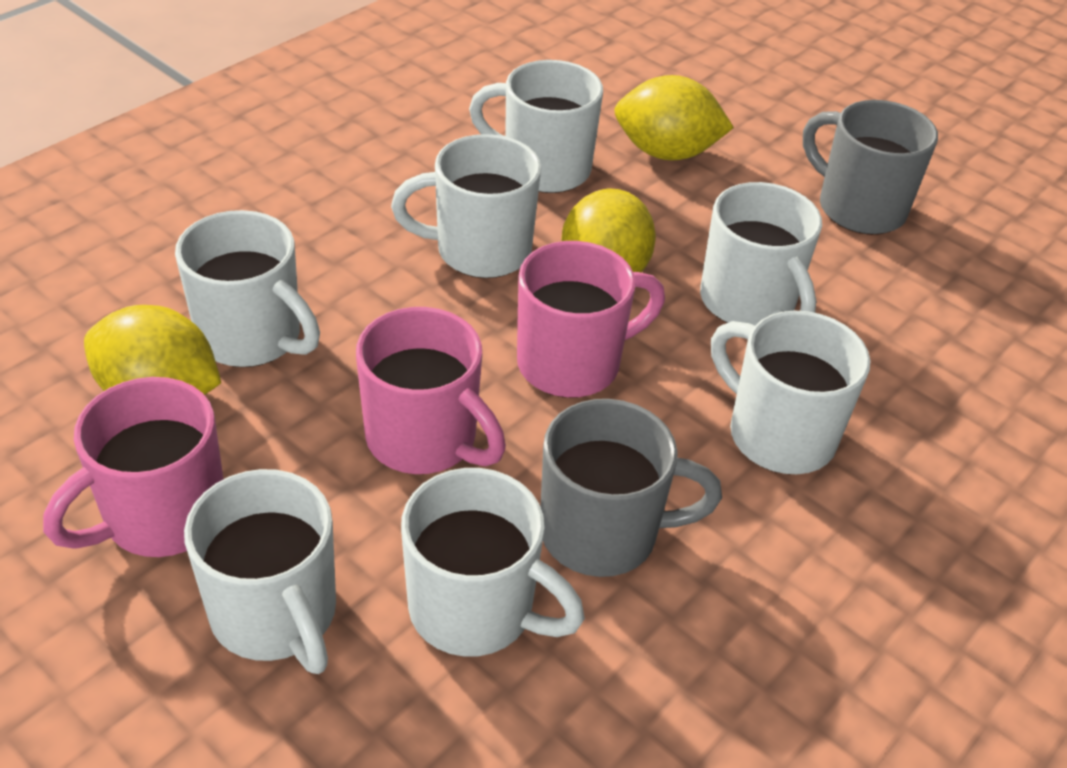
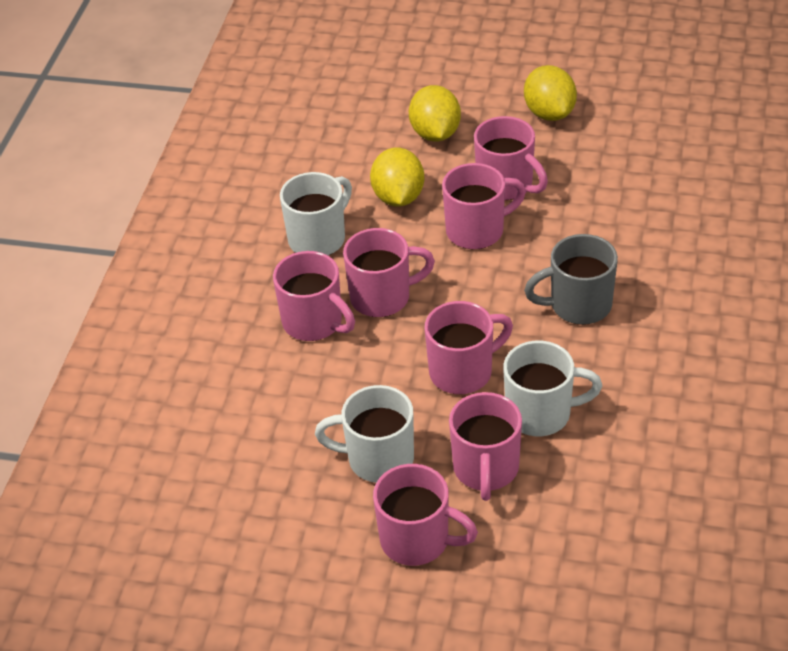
grey mug: [541,399,722,577] [803,100,938,235] = 2 -> [524,234,618,325] = 1
pink mug: [43,377,223,557] [356,307,506,474] [517,241,665,398] = 3 -> [273,251,355,341] [343,228,435,317] [373,464,478,566] [425,301,513,394] [442,163,526,250] [449,392,522,501] [474,116,548,200] = 7
white mug: [175,210,320,367] [184,469,336,674] [391,134,541,278] [401,468,585,657] [469,60,603,193] [700,182,822,326] [711,311,870,474] = 7 -> [280,172,352,255] [315,385,414,483] [503,341,602,436] = 3

